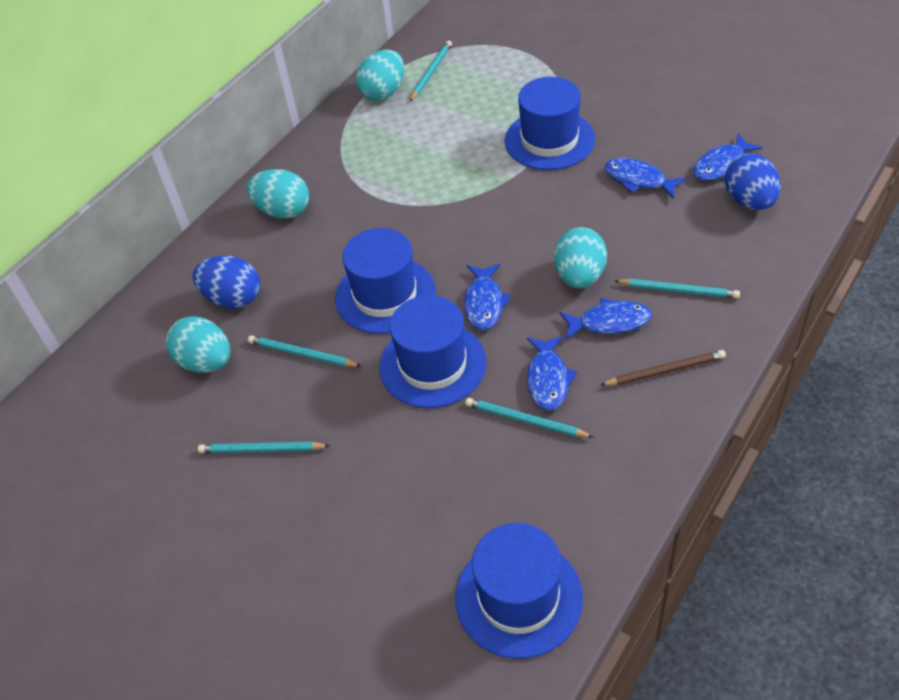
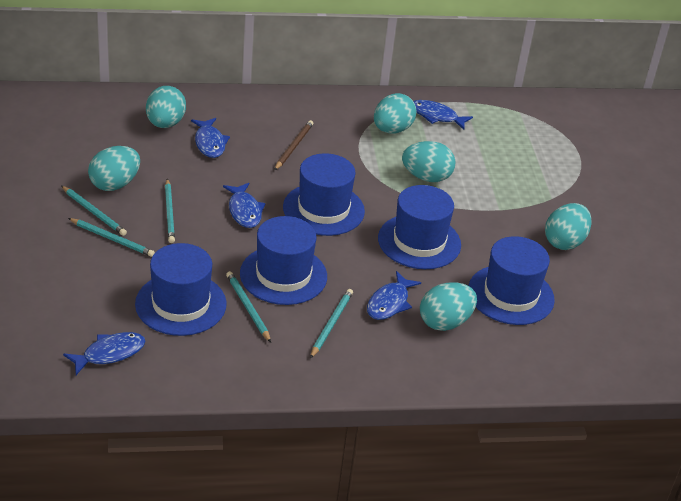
blue egg: [193,255,260,308] [725,153,781,210] = 2 -> none = 0
blue hat: [335,228,436,334] [380,295,487,408] [455,523,583,659] [505,77,595,170] = 4 -> [135,243,227,336] [240,216,327,305] [283,153,365,236] [378,185,461,269] [468,236,555,325] = 5
turquoise egg: [166,316,230,373] [246,169,309,219] [356,50,404,101] [554,227,607,288] = 4 -> [88,146,140,191] [146,86,186,128] [374,93,416,133] [402,141,456,182] [420,283,477,331] [545,203,592,250] = 6

